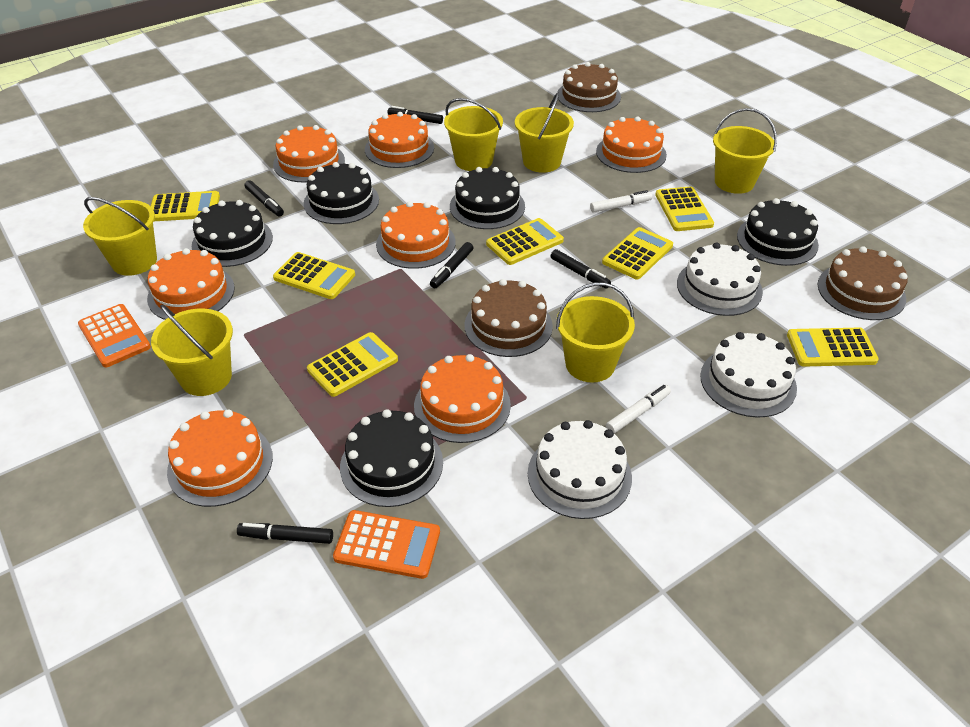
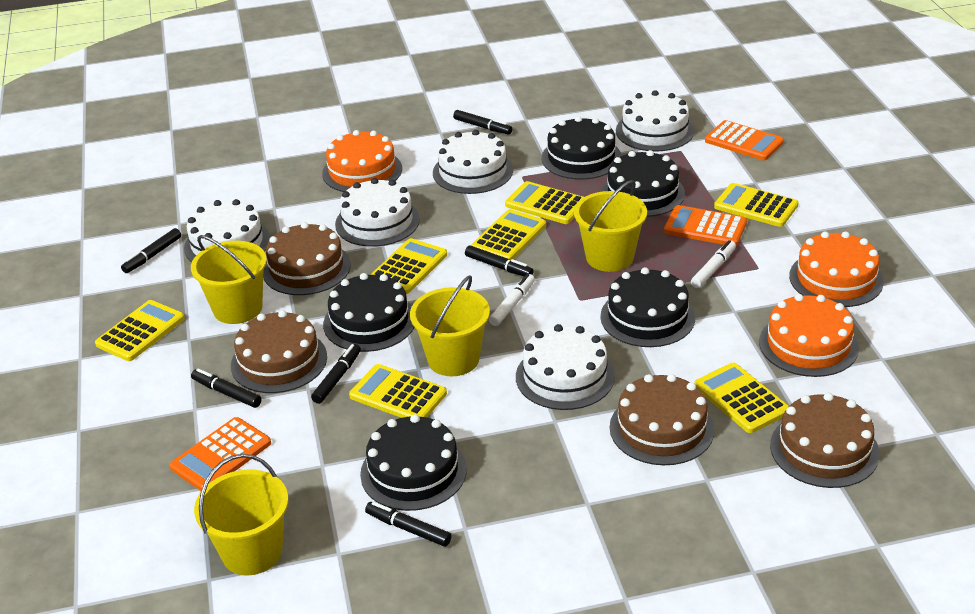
black marker: [237,523,333,544] [244,180,284,217] [388,106,443,124] [430,242,473,288] [551,249,611,289] = 5 -> [121,228,181,273] [191,368,262,408] [311,344,361,404] [365,501,452,547] [453,110,512,135] [465,245,533,277] = 6
brown cake: [465,279,553,357] [558,62,621,112] [818,246,908,320] = 3 -> [231,310,327,393] [263,222,351,295] [610,374,714,465] [770,393,880,488] = 4
orange cake: [147,248,235,320] [167,409,273,507] [273,125,345,183] [365,112,434,168] [376,201,456,269] [414,354,511,443] [596,116,667,173] = 7 -> [322,130,402,192] [759,294,859,377] [789,231,884,307] = 3
orange calculator: [78,304,151,367] [333,510,440,579] = 2 -> [170,417,271,491] [664,205,747,246] [705,120,784,160] = 3
white cake: [528,420,632,519] [677,243,763,316] [700,332,797,418] = 3 -> [184,199,270,262] [335,178,420,247] [433,130,513,194] [516,324,615,410] [616,90,694,152] = 5
yellow bucket: [83,197,157,276] [151,304,233,396] [444,98,503,171] [515,92,574,173] [556,282,635,383] [713,108,777,194] = 6 -> [191,235,267,324] [194,454,289,575] [410,275,490,376] [574,180,647,272] = 4

